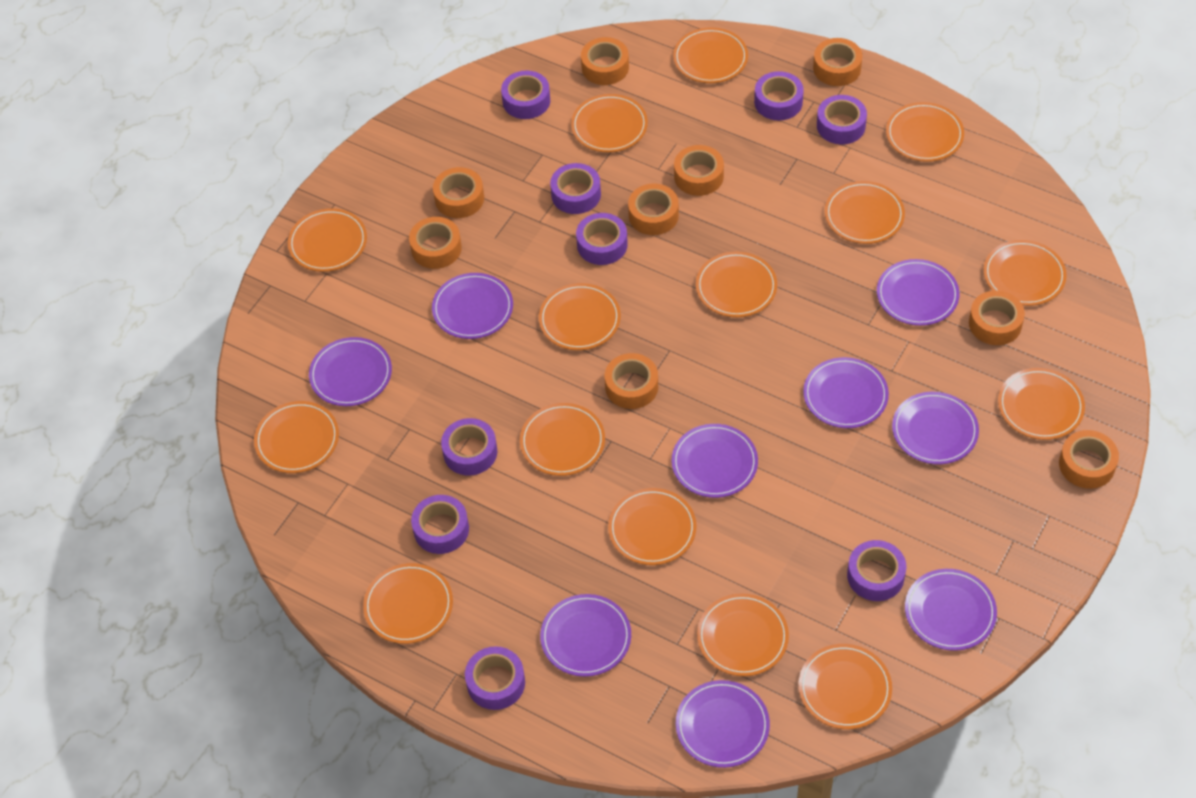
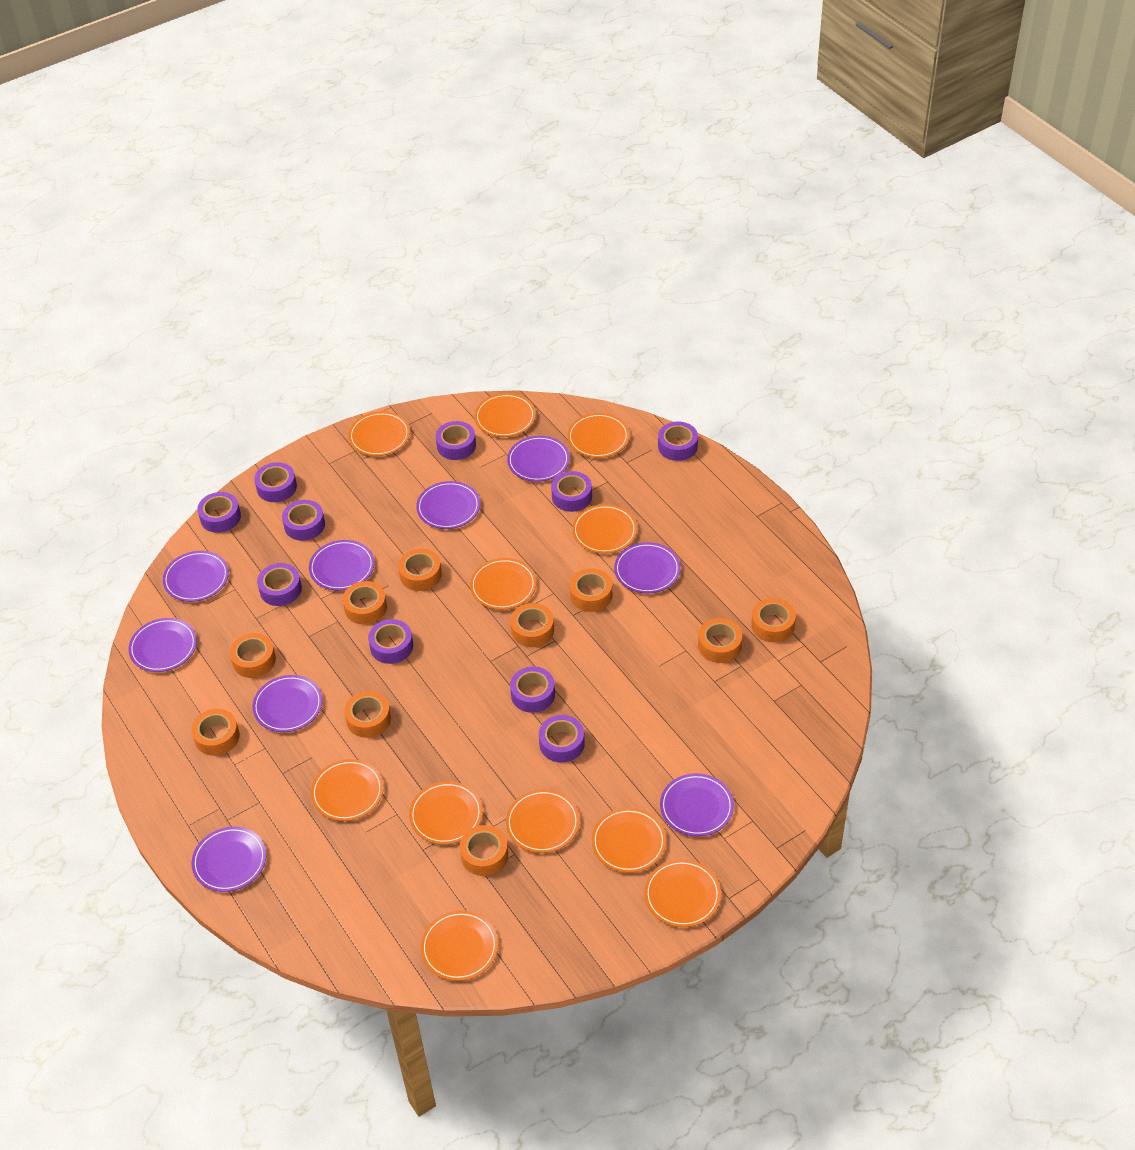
orange plate: [254,401,339,473] [288,208,367,272] [363,563,453,644] [520,403,605,476] [539,283,621,350] [571,94,648,152] [608,488,696,565] [673,28,748,83] [696,251,777,317] [697,593,789,676] [798,644,892,729] [825,181,905,244] [886,102,964,162] [984,240,1067,306] [998,368,1085,440] = 15 -> [311,759,384,821] [348,411,410,456] [409,781,483,844] [421,910,498,981] [470,558,536,610] [475,393,536,437] [506,789,580,853] [567,413,629,458] [572,504,637,554] [592,808,666,873] [644,859,721,927] = 11
orange tape: [409,217,462,269] [433,167,484,218] [581,37,629,85] [605,353,658,409] [628,184,679,235] [674,145,724,196] [813,38,862,86] [969,291,1025,345] [1059,430,1119,489] = 9 -> [191,709,240,756] [229,633,276,678] [343,581,387,625] [344,691,391,738] [398,549,442,591] [460,825,508,876] [511,603,554,647] [570,568,612,612] [698,618,742,663] [751,598,796,642] = 10
purple tape: [411,495,469,554] [441,418,497,476] [465,646,525,710] [501,70,550,119] [550,163,601,214] [576,213,628,265] [754,71,804,120] [817,95,867,144] [847,540,906,601] = 9 -> [197,492,241,533] [254,462,297,502] [257,563,302,606] [282,500,325,541] [368,619,413,664] [436,421,476,460] [510,667,555,713] [539,715,585,762] [551,471,592,512] [658,421,698,461] = 10

